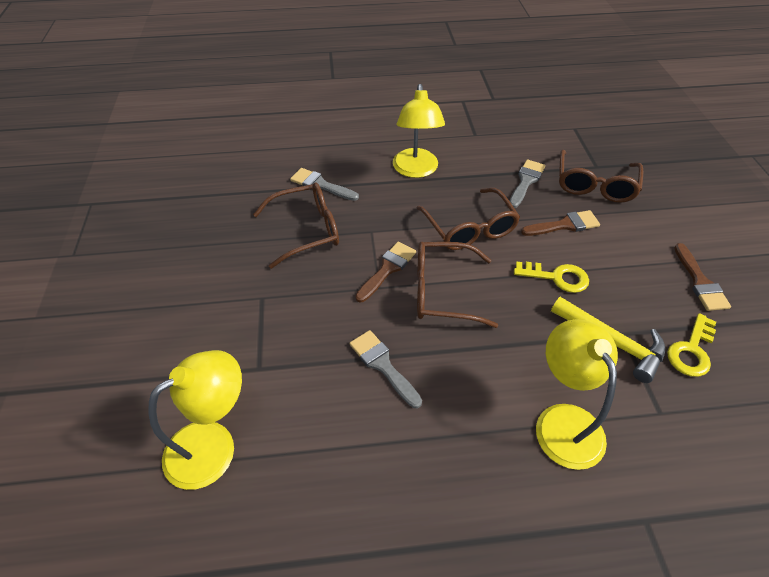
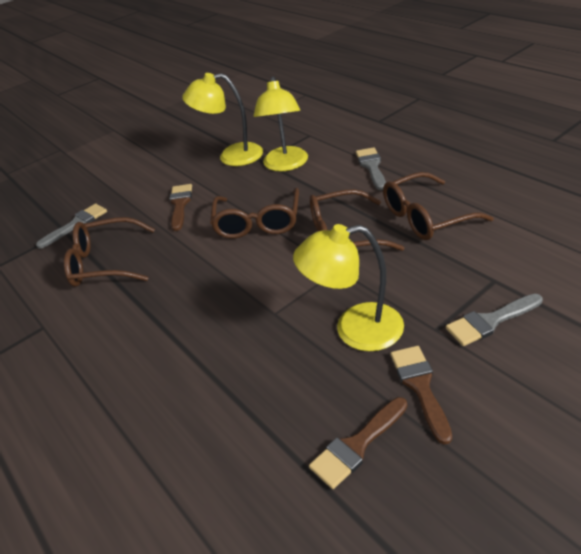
yellow hammer: [551,297,665,383] = 1 -> none = 0
yellow key: [514,262,589,293] [667,313,716,377] = 2 -> none = 0

